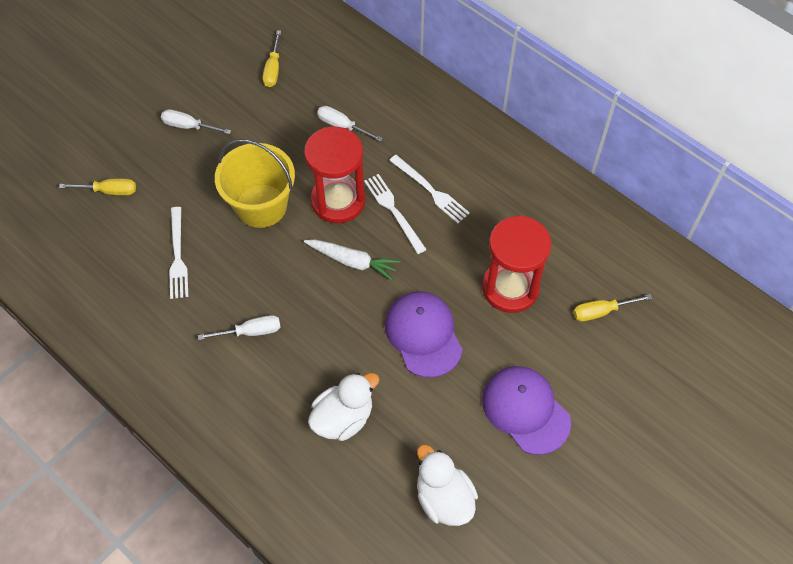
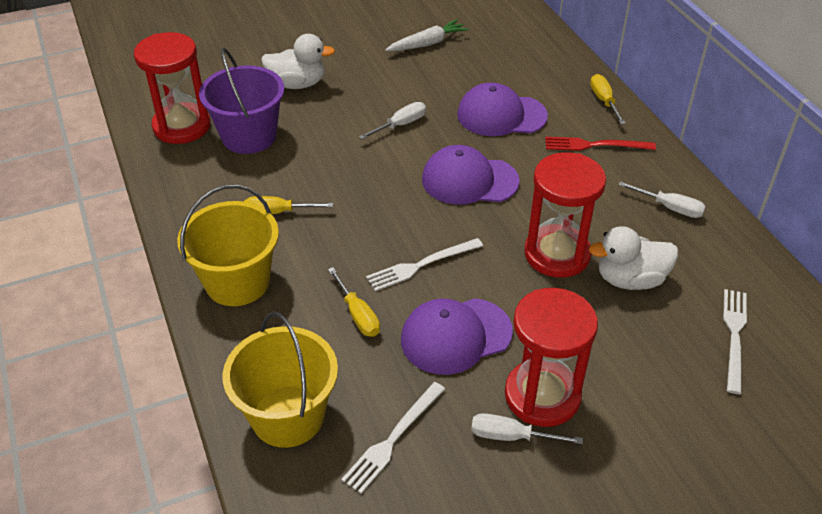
purple bucket: none = 0 -> [199,48,284,154] = 1
purple cap: [385,291,463,378] [482,366,571,455] = 2 -> [401,298,513,375] [422,145,520,205] [457,83,548,136] = 3
red fork: none = 0 -> [545,137,656,151] = 1
red hourglass: [304,127,365,223] [482,216,552,313] = 2 -> [134,32,211,144] [505,288,598,427] [524,152,606,278] = 3
yellow bucket: [215,139,295,228] = 1 -> [177,184,279,306] [222,312,338,448] = 2

